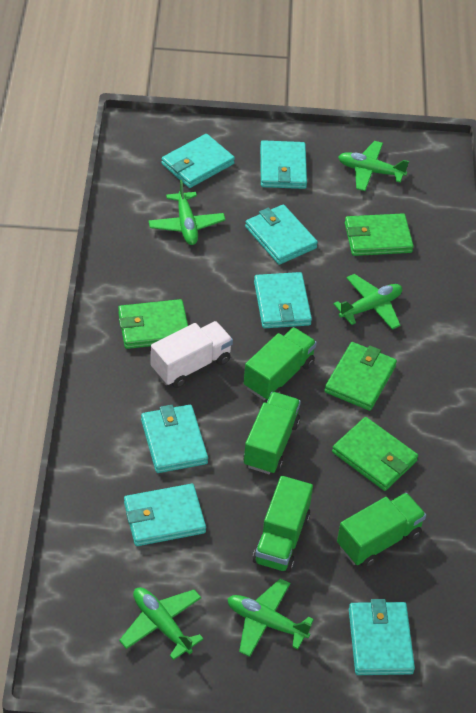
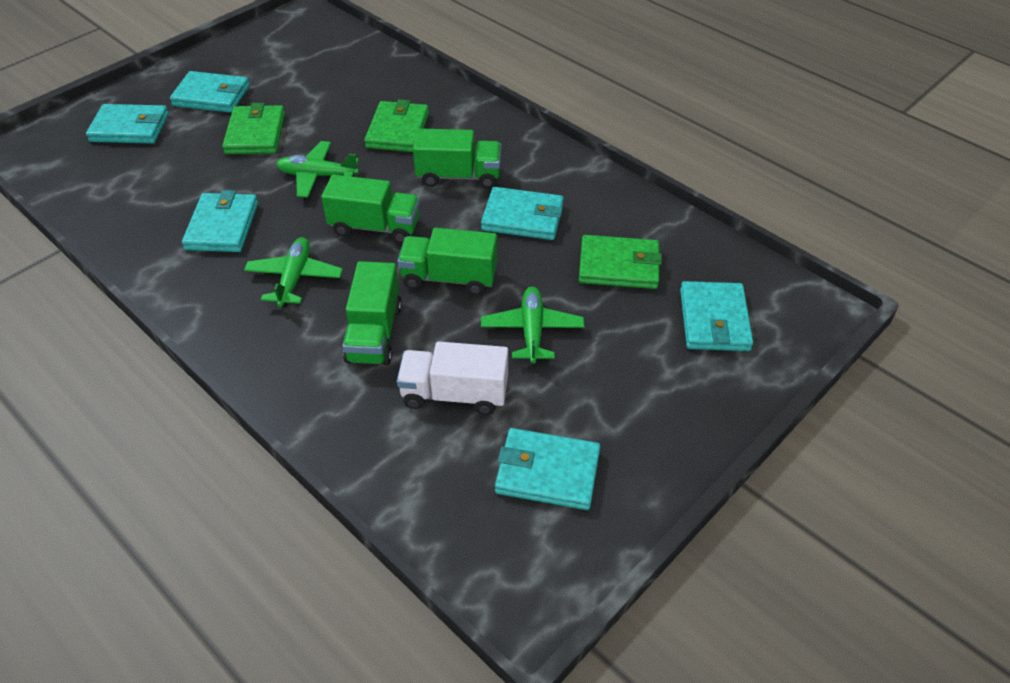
green plane: [119,587,204,660] [148,180,225,245] [228,578,314,657] [333,274,402,330] [338,141,409,191] = 5 -> [244,237,343,307] [276,141,359,198] [481,287,584,364] = 3
green wallet: [118,299,188,349] [324,342,397,411] [332,417,418,491] [345,213,414,256] = 4 -> [222,103,285,154] [364,99,429,152] [579,235,662,289] = 3
turquoise wallet: [124,484,206,546] [141,405,208,473] [161,134,235,188] [245,204,318,265] [254,272,312,328] [260,140,307,189] [349,599,415,675] = 7 -> [86,104,169,144] [170,71,250,113] [182,190,258,252] [481,187,564,240] [495,428,600,510] [680,281,753,351] = 6

